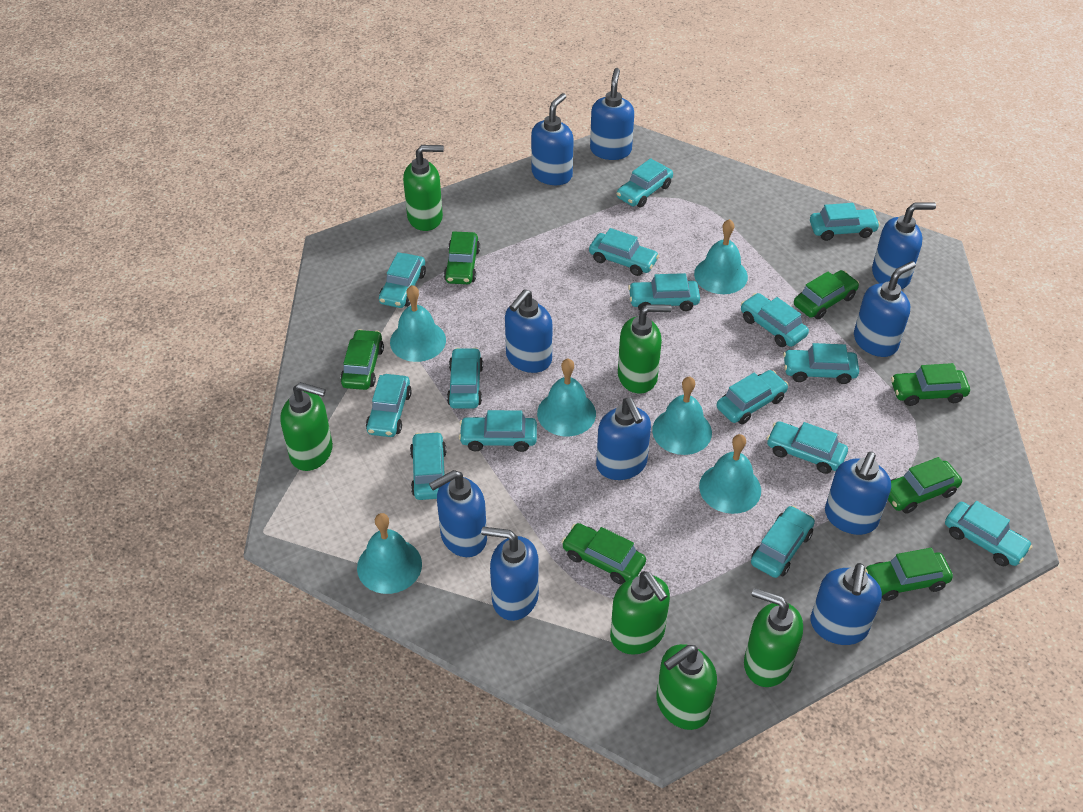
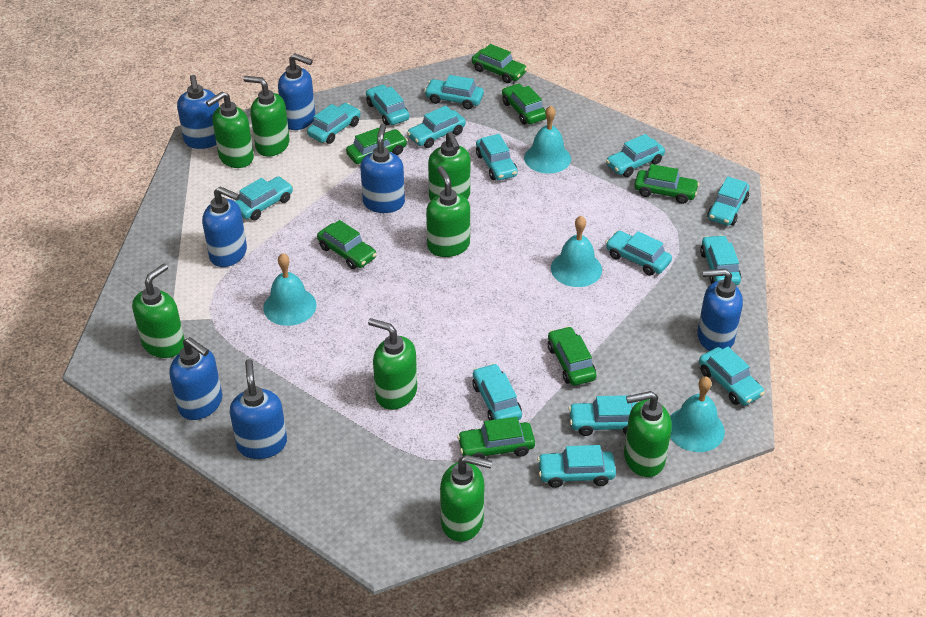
blue soap dispenser: [429,470,487,557] [481,527,539,621] [505,289,552,373] [531,93,574,185] [590,68,634,160] [596,398,651,480] [811,563,882,645] [825,452,891,535] [854,261,916,357] [872,202,936,289] = 10 -> [169,337,222,420] [177,75,219,149] [202,186,247,267] [230,359,287,459] [278,53,315,130] [360,124,405,213] [697,269,743,351] = 7
green soap dispenser: [280,382,333,471] [403,145,444,231] [610,571,670,655] [618,304,671,394] [656,644,717,730] [744,588,803,687] = 6 -> [132,264,185,358] [206,91,254,168] [243,76,289,157] [368,318,417,410] [426,166,470,257] [428,131,470,200] [440,455,492,542] [624,391,672,477] = 8
turquoise bell: [357,513,422,594] [390,285,446,362] [537,359,596,436] [652,376,712,455] [694,219,748,294] [699,434,761,514] = 6 -> [264,253,316,326] [524,106,571,174] [551,216,602,287] [670,376,725,452] = 4
turquoise car: [366,374,412,437] [379,252,426,308] [410,431,447,500] [447,348,483,409] [459,410,537,452] [589,228,659,276] [616,158,673,208] [628,273,700,311] [717,370,789,424] [741,293,809,347] [751,506,815,578] [767,421,848,474] [783,343,859,384] [810,203,880,241] [945,501,1033,566] = 15 -> [235,176,293,220] [307,103,361,144] [366,85,409,125] [407,106,466,148] [424,75,484,109] [472,363,522,420] [476,134,518,180] [537,445,616,488] [568,395,638,436] [606,134,665,177] [606,231,672,276] [699,347,765,405] [700,235,741,286] [707,176,749,226] = 14

